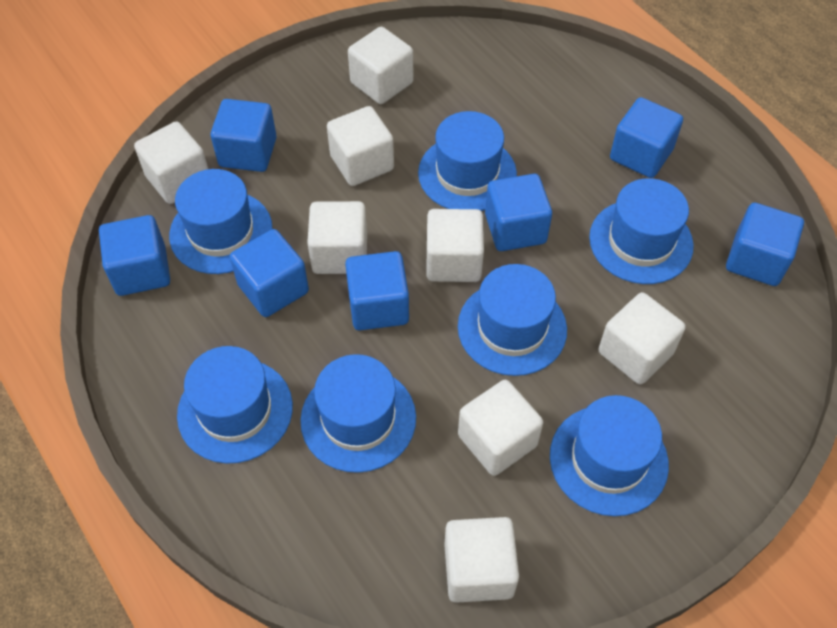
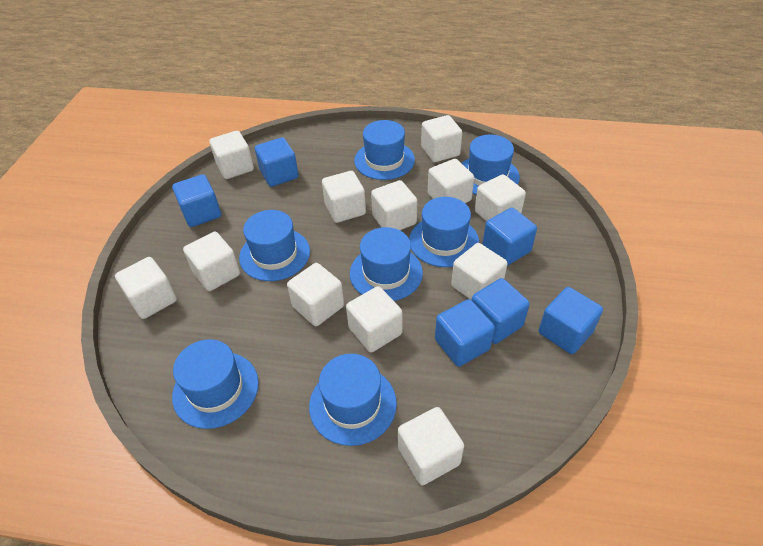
blue cube: [99,215,170,296] [211,99,276,172] [230,229,309,317] [345,251,409,330] [485,174,552,251] [610,97,683,178] [726,203,804,286] = 7 -> [172,174,221,227] [255,137,299,187] [435,299,495,367] [472,278,530,344] [482,208,537,266] [539,287,603,354] = 6
white cube: [134,122,208,204] [307,201,367,274] [327,106,394,186] [348,27,413,104] [426,209,484,282] [444,517,519,603] [458,380,543,476] [599,292,686,385] = 8 -> [115,257,177,319] [183,232,240,291] [209,131,254,179] [287,263,344,326] [322,171,366,223] [346,286,402,352] [371,180,417,230] [398,407,464,485] [421,115,462,162] [428,159,474,203] [451,243,507,300] [475,174,526,222] = 12

